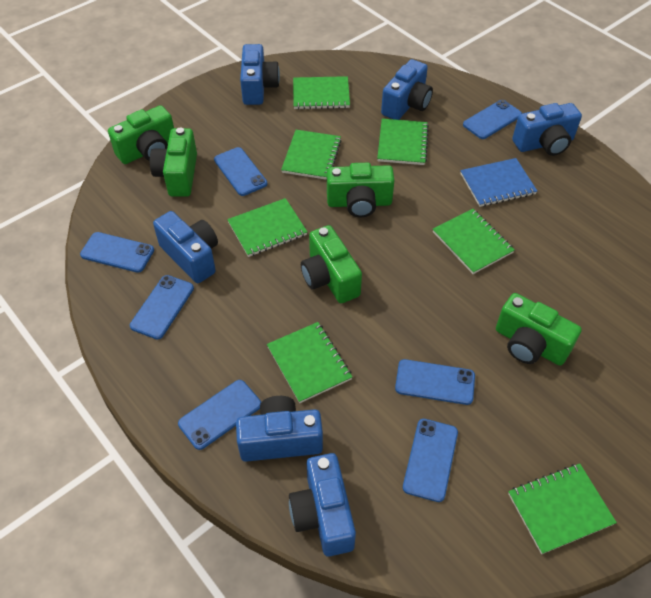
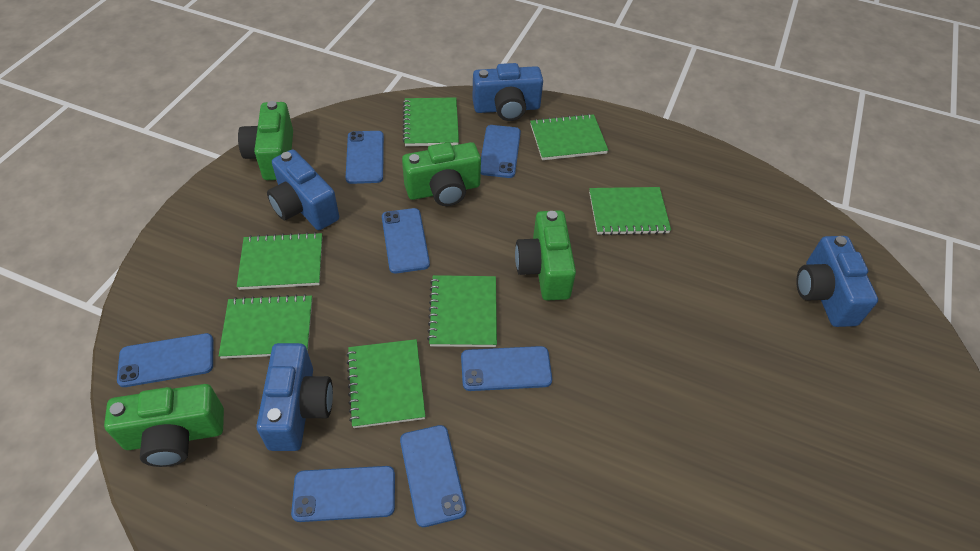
blue camera: [153,211,218,283] [236,396,323,462] [240,44,280,105] [289,453,356,556] [381,59,433,120] [512,103,582,156] = 6 -> [256,343,333,451] [267,150,339,230] [472,63,543,121] [796,236,878,327] = 4
blue notebook: [460,158,537,207] = 1 -> none = 0
green camera: [108,105,174,164] [150,128,197,197] [301,225,362,303] [327,163,394,218] [496,293,582,365] = 5 -> [104,384,224,467] [238,101,293,180] [402,142,481,206] [515,210,576,301] = 4

